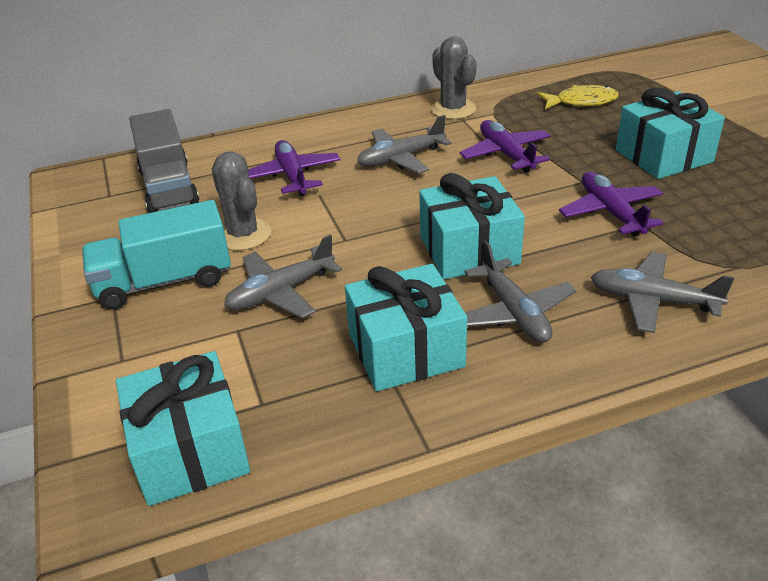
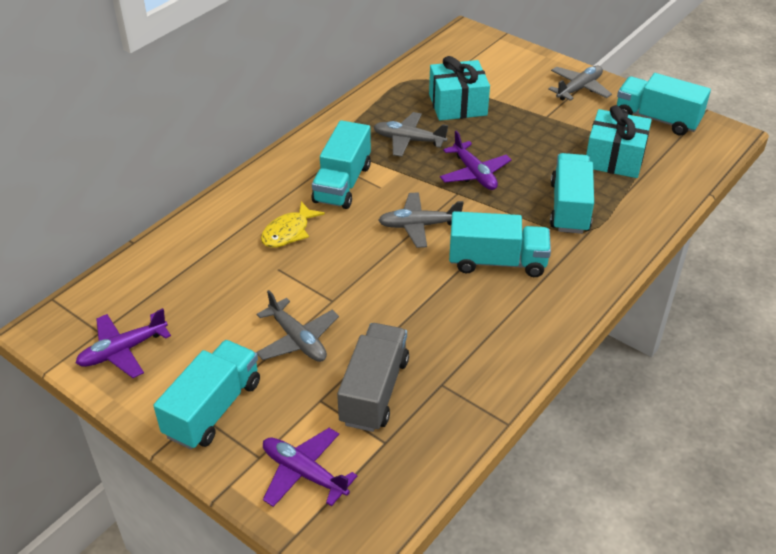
grey cactus: [212,151,271,251] [431,36,477,119] = 2 -> none = 0
turquoise gift: [116,351,250,506] [345,264,467,391] [419,173,525,279] [616,88,725,179] = 4 -> [429,56,490,121] [586,105,652,178] = 2
turquoise truck: [82,200,231,310] = 1 -> [153,340,260,449] [312,120,371,209] [449,211,551,277] [550,153,594,234] [617,73,711,136] = 5

